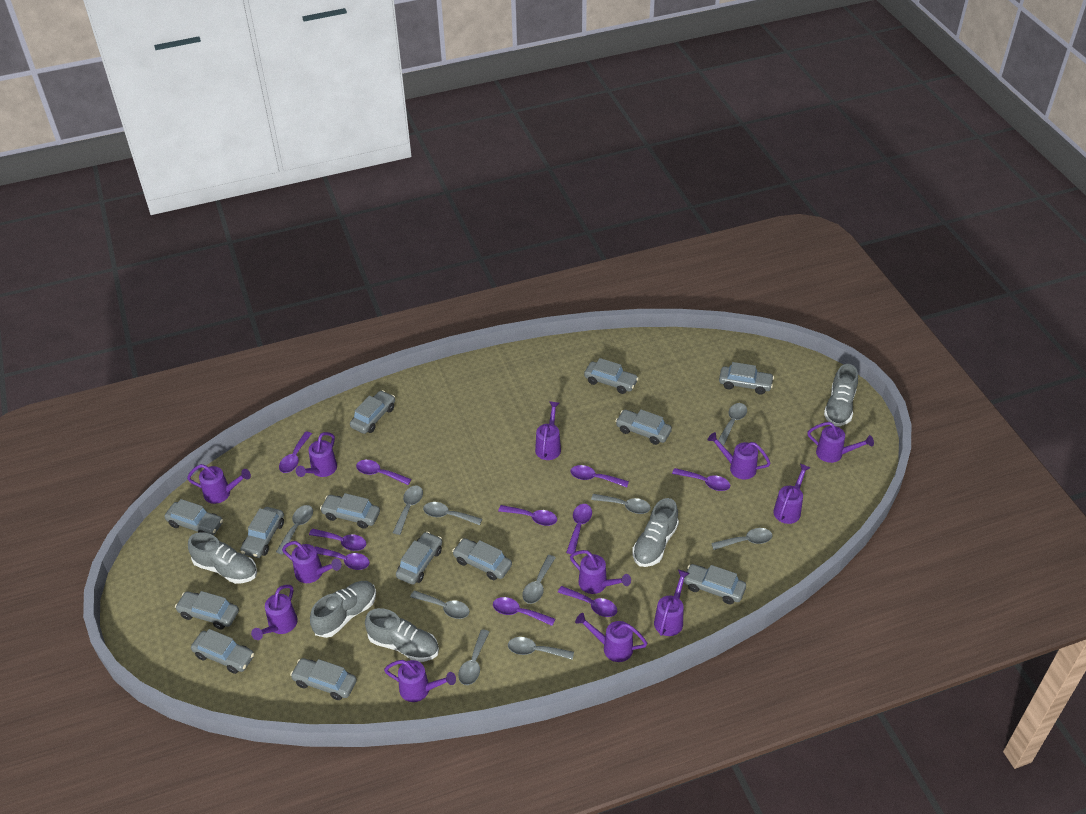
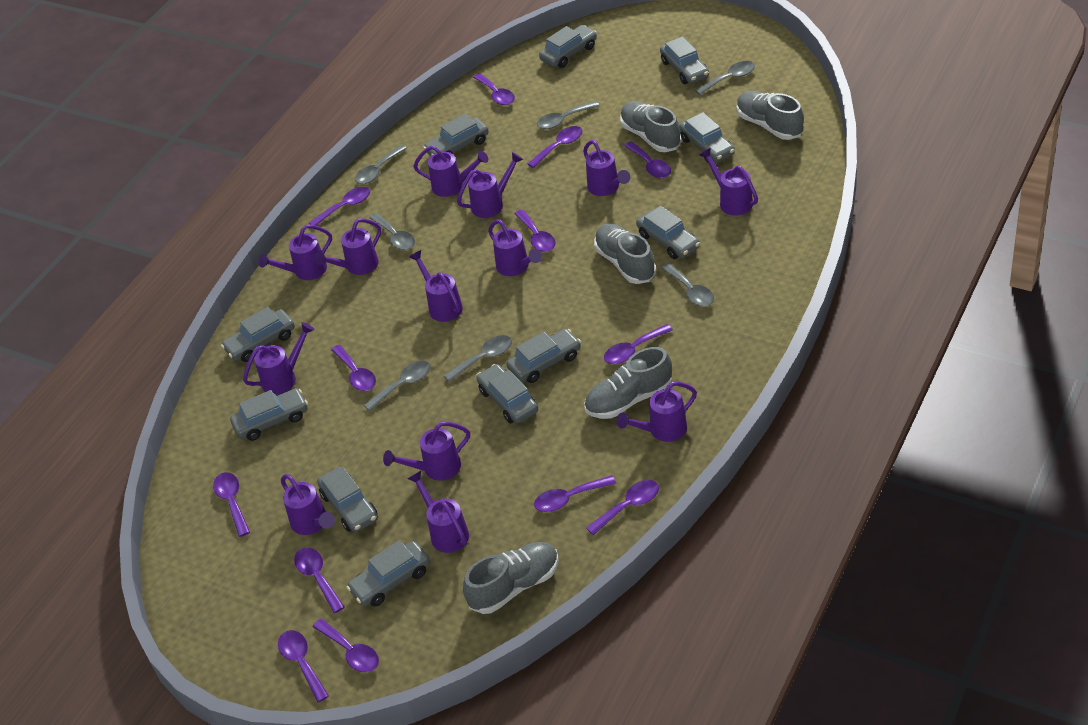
grey car: [164,499,223,535] [175,591,239,629] [191,629,254,674] [240,507,284,558] [290,658,357,700] [320,493,380,529] [350,390,395,434] [396,532,442,585] [452,538,512,580] [584,358,639,394] [615,409,672,445] [684,564,746,604] [719,362,774,395] = 13 -> [221,307,295,362] [230,388,308,441] [317,467,378,532] [346,540,430,606] [423,114,489,156] [476,364,538,423] [506,329,581,383] [539,25,597,68] [636,206,700,259] [660,36,709,84] [679,112,735,163] = 11
grey spoon: [276,505,313,555] [393,485,423,535] [410,591,470,619] [423,502,482,525] [458,629,489,685] [508,637,574,659] [522,555,556,604] [591,494,651,514] [711,528,772,550] [718,403,747,445] = 10 -> [355,145,407,184] [364,360,431,411] [369,213,415,250] [444,335,512,382] [537,101,600,129] [662,263,714,307] [695,61,755,95] = 7
purple spoon: [279,431,312,473] [309,529,366,551] [315,546,370,570] [356,460,412,485] [493,597,555,626] [498,505,557,526] [558,586,617,617] [566,504,592,554] [571,465,629,487] [672,468,730,491] = 10 -> [213,472,250,537] [278,630,329,702] [294,547,344,613] [309,187,370,225] [313,619,379,672] [331,345,376,391] [473,73,515,105] [515,210,556,252] [528,126,582,168] [534,475,616,512] [586,480,659,535] [604,324,673,364] [624,141,671,178] = 13
purple watering can: [187,464,251,504] [251,585,298,640] [282,541,342,583] [296,432,337,477] [384,660,456,702] [535,401,561,460] [570,550,631,594] [575,613,647,662] [654,570,690,636] [708,432,770,480] [773,464,811,524] [807,422,874,463] = 12 -> [243,322,315,395] [258,225,332,280] [281,474,335,535] [315,218,381,275] [383,422,470,481] [407,471,469,553] [409,250,463,322] [413,146,488,197] [457,152,523,218] [488,220,542,276] [583,140,630,196] [617,382,697,442] [699,148,758,215] = 13

